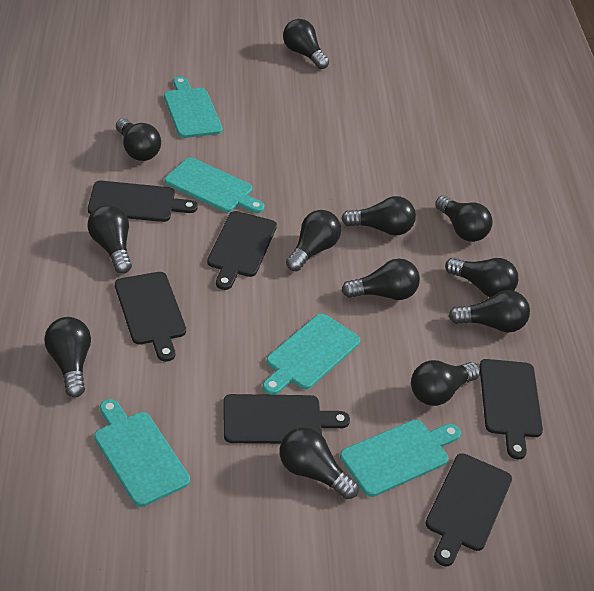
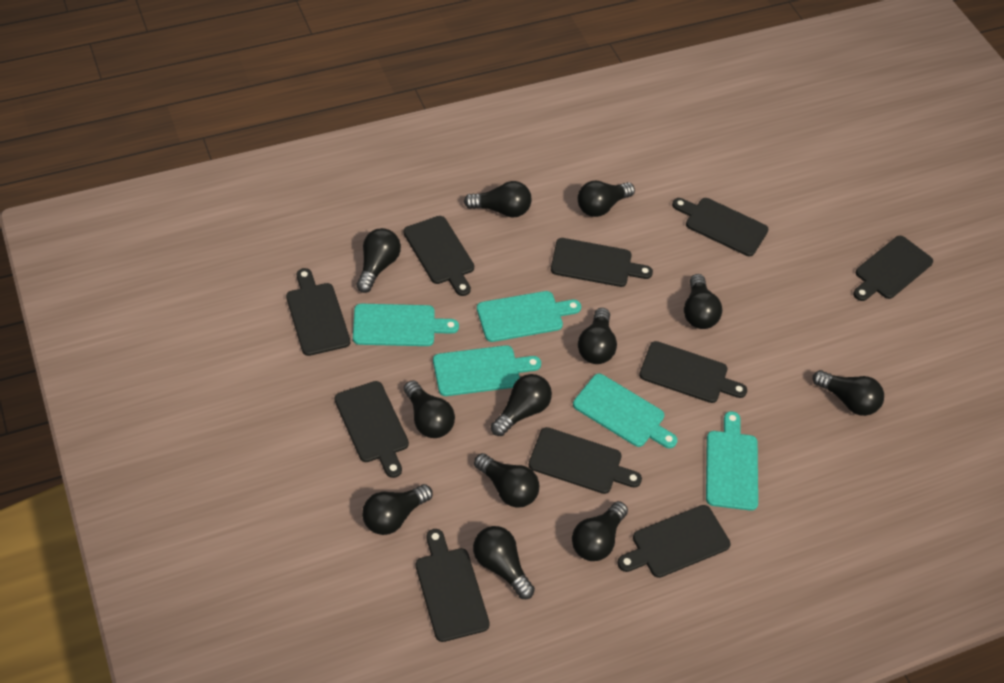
black cutting board: [88,181,198,222] [115,272,186,362] [207,211,277,290] [223,394,350,444] [425,453,512,566] [479,359,543,459] = 6 -> [286,268,350,356] [334,381,409,478] [403,216,474,296] [416,529,490,642] [529,427,642,494] [551,238,653,287] [617,505,731,578] [639,341,747,403] [672,198,769,256] [853,236,933,301] = 10

